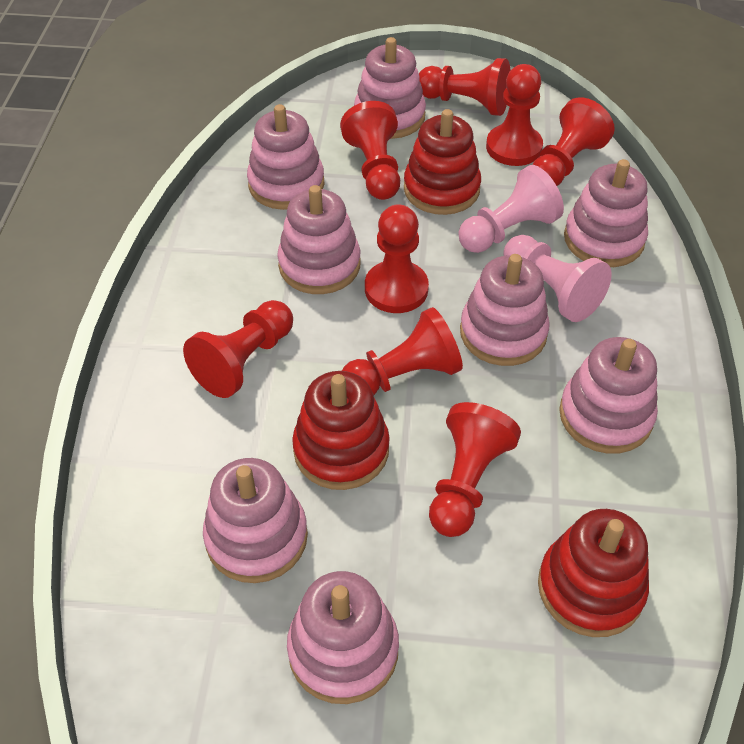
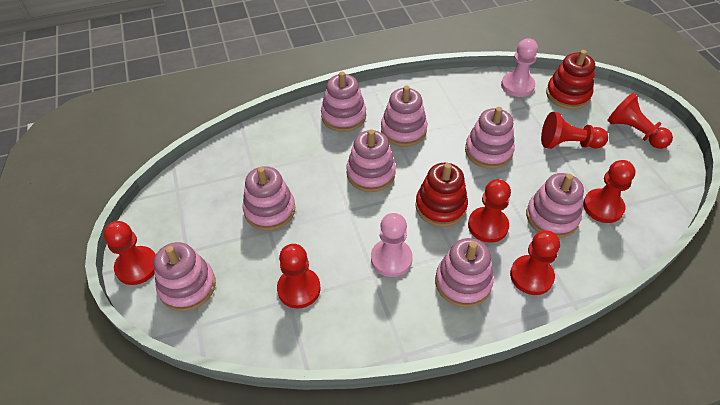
red pawn: [183,300,293,398] [340,101,400,200] [342,307,463,395] [365,205,429,313] [419,58,510,116] [429,402,521,537] [486,64,543,166] [532,97,615,186] = 8 -> [103,221,156,285] [277,244,321,309] [468,179,511,243] [510,230,560,295] [541,112,608,149] [583,160,635,223] [607,93,673,149] = 7
red stacking toy: [292,371,390,490] [404,109,481,215] [538,509,649,637] = 3 -> [415,163,468,227] [546,50,595,110] = 2

